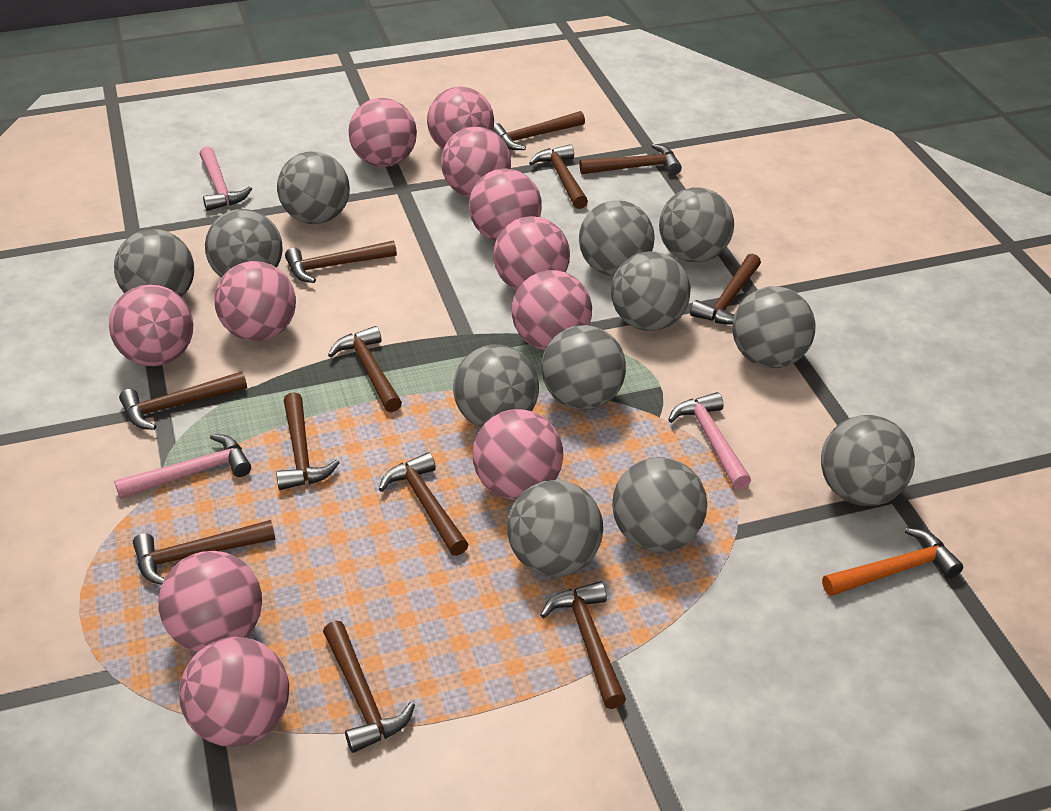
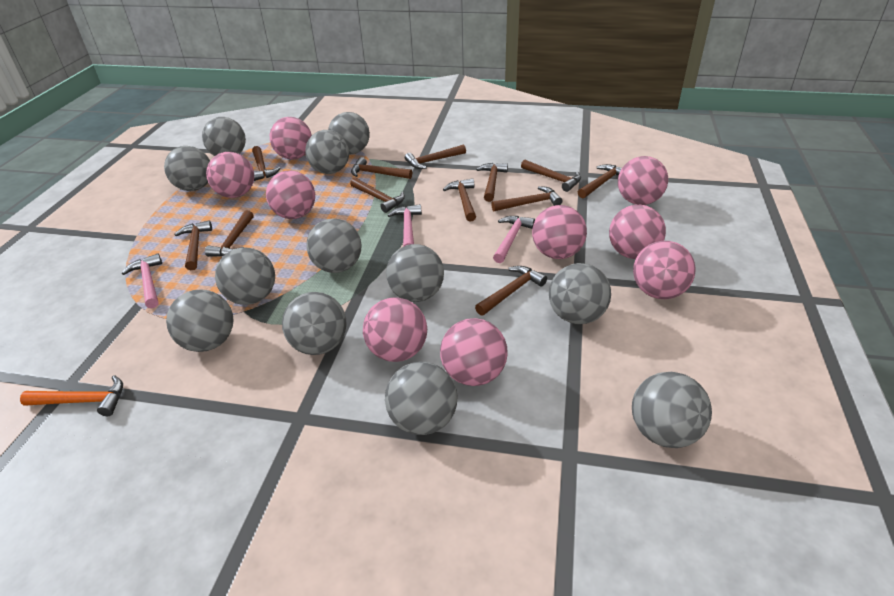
pink ball: [109,284,193,366] [158,551,262,652] [179,637,289,747] [215,261,296,341] [349,98,417,167] [427,86,494,149] [441,127,511,197] [469,168,542,241] [472,409,563,500] [493,216,570,290] [512,270,592,350] = 11 -> [206,152,254,198] [266,170,315,219] [270,117,312,159] [363,297,427,362] [440,318,508,386] [532,205,587,259] [609,205,666,259] [618,156,668,205] [633,241,696,299] = 9

